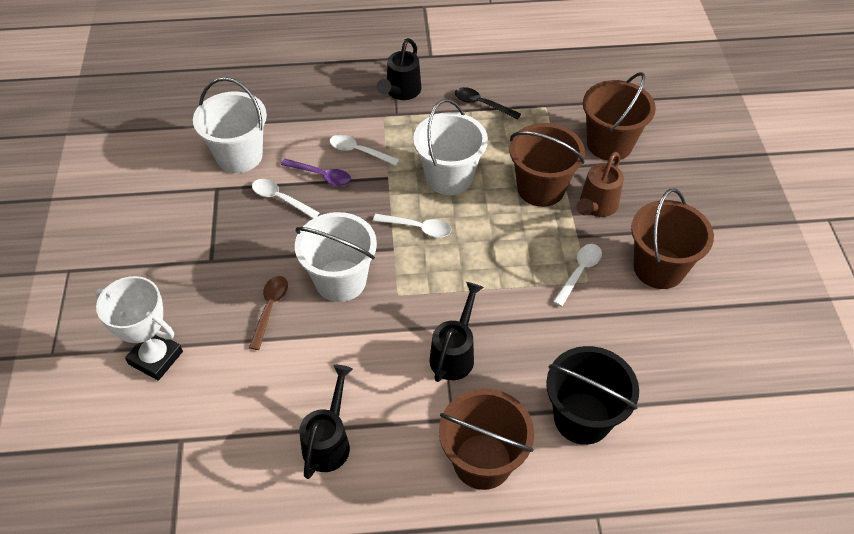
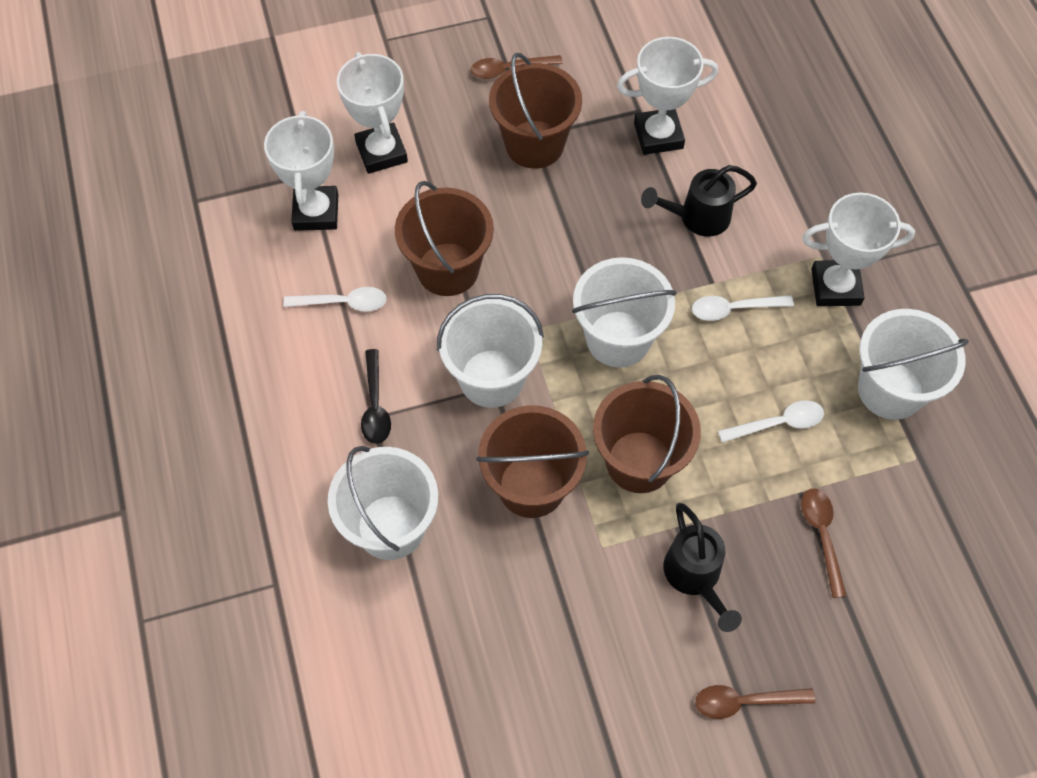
black bucket: [546,346,639,445] = 1 -> none = 0
black watering can: [299,365,353,479] [377,38,421,100] [429,282,484,382] = 3 -> [641,165,757,237] [663,503,742,632] = 2
brown spoon: [249,276,288,350] = 1 -> [471,55,563,79] [695,685,815,719] [801,488,847,598] = 3
brown watering can: [577,152,624,217] = 1 -> none = 0
purple spoon: [281,159,351,186] = 1 -> none = 0
white bucket: [193,77,267,173] [295,212,377,302] [413,99,488,195] = 3 -> [328,446,438,560] [437,294,544,408] [572,257,677,368] [858,309,969,420] = 4
white spoon: [252,179,319,218] [330,134,400,166] [373,214,451,238] [553,244,602,307] = 4 -> [283,287,387,312] [692,295,794,321] [718,400,824,443] = 3
white trophy: [95,276,183,381] = 1 -> [264,111,338,231] [337,52,408,174] [617,37,718,155] [802,193,915,306] = 4

